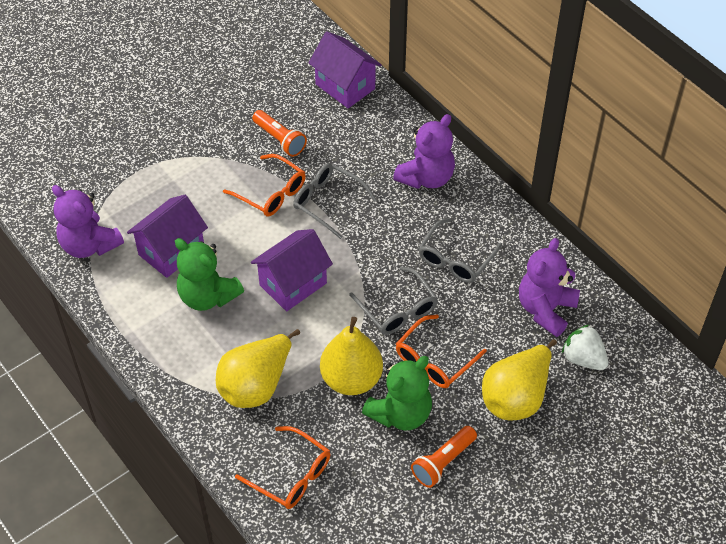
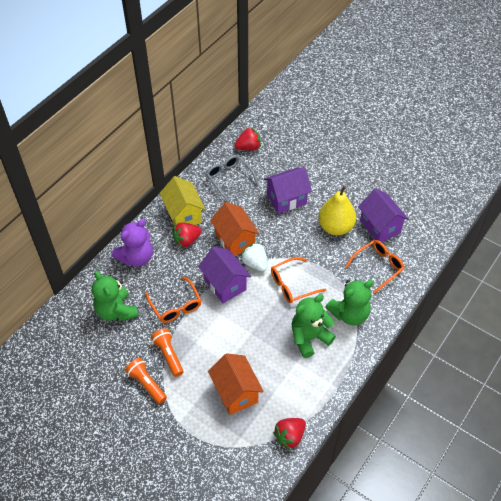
green teddy bear: [175,238,244,311] [362,356,432,430] = 2 -> [92,271,138,321] [291,294,336,358] [325,279,374,325] = 3
grey glasses: [293,163,377,239] [349,266,438,335] [418,218,502,283] = 3 -> [206,155,259,202] = 1
orange house: none = 0 -> [208,353,264,415] [210,202,260,256] = 2
purple teddy bear: [52,185,124,258] [393,114,455,189] [519,238,580,337] = 3 -> [112,219,153,267] = 1
red strawberry: none = 0 -> [173,223,201,248] [234,127,261,151] [273,418,306,450] = 3
yellow house: none = 0 -> [160,176,205,226] = 1
yellow pear: [216,329,300,408] [320,317,383,395] [482,339,557,421] = 3 -> [318,185,356,235] = 1

